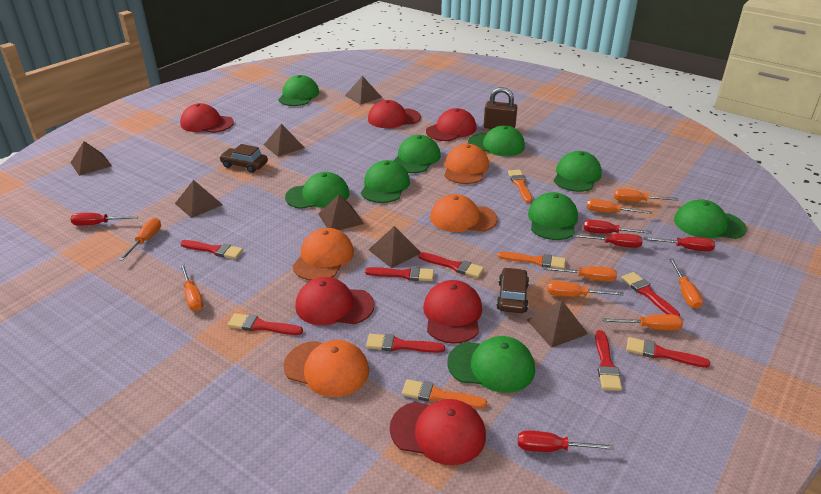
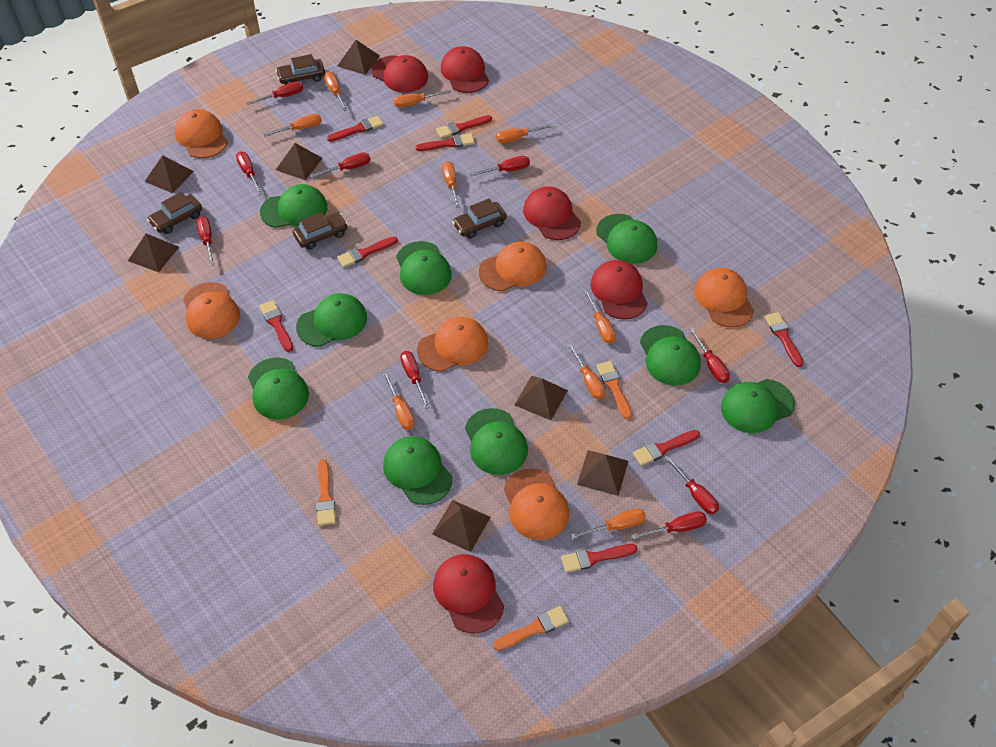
brown car: [219,144,268,173] [496,267,529,313] = 2 -> [147,192,202,234] [276,54,325,85] [293,212,348,250] [452,198,507,239] = 4
brown padlock: [484,87,518,129] = 1 -> none = 0
orange cap: [283,340,369,397] [293,228,354,281] [430,194,498,232] [444,144,489,184] = 4 -> [175,109,228,158] [183,282,240,339] [417,317,488,372] [479,241,546,291] [504,468,569,540] [695,268,754,328] = 6
orange screwdriver: [119,218,161,261] [180,264,203,311] [543,266,617,282] [547,281,624,297] [587,199,652,214] [602,314,683,331] [614,189,678,202] [669,258,703,309] = 8 -> [263,114,321,137] [324,72,348,111] [383,371,415,430] [394,90,452,108] [442,161,460,208] [496,124,554,143] [568,343,605,399] [571,508,646,539] [584,290,616,344] = 9
red cap: [180,103,234,133] [295,277,374,325] [368,100,421,128] [390,399,486,465] [423,280,482,344] [426,108,477,141] = 6 -> [371,55,428,93] [433,554,504,634] [441,46,489,93] [523,186,581,240] [591,260,648,319] = 5
red screwdriver: [70,213,138,225] [518,430,614,452] [573,234,643,248] [583,220,652,234] [643,237,715,251] = 5 -> [196,216,215,266] [236,151,262,194] [246,81,303,105] [311,152,371,177] [400,351,430,409] [470,156,530,176] [631,511,707,540] [665,456,719,514] [689,328,730,383] = 9

